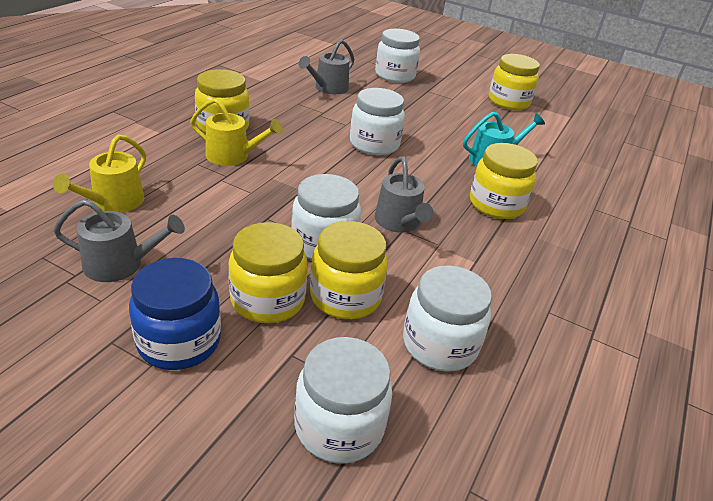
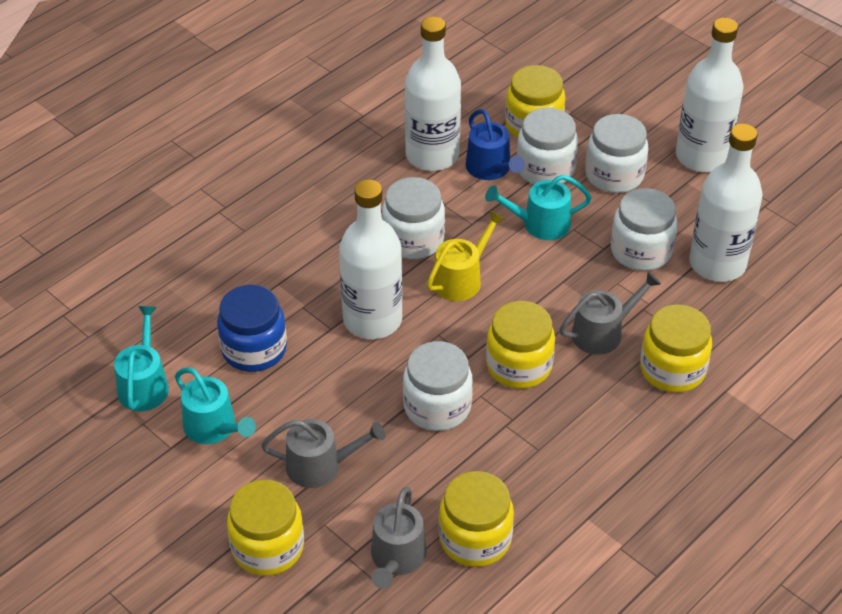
blue watering can: none = 0 -> [466,109,525,180] = 1
turquoise watering can: [463,112,545,166] = 1 -> [114,306,169,411] [175,367,256,444] [485,175,592,240] = 3
white bottle: none = 0 -> [339,180,403,339] [405,17,461,171] [676,18,743,172] [689,124,763,282] = 4
yellow watering can: [53,135,146,213] [190,98,283,166] = 2 -> [427,211,505,301] = 1

